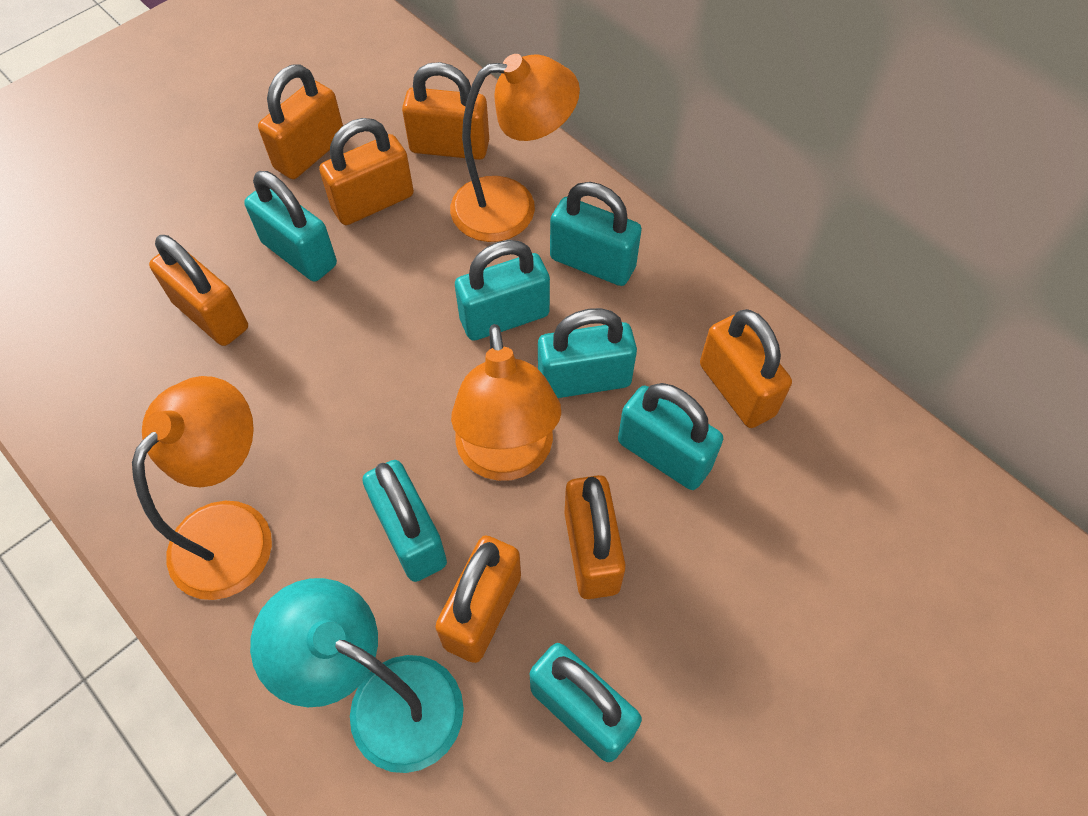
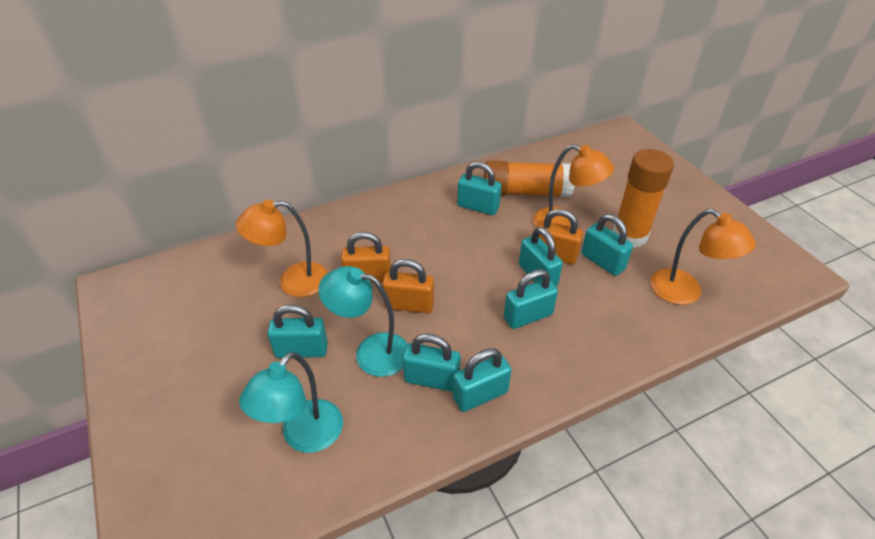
orange glue stick: none = 0 -> [484,160,574,197] [613,149,674,248] = 2
orange padlock: [149,235,248,346] [258,64,343,179] [319,118,414,225] [402,62,489,160] [435,535,521,663] [564,475,626,599] [700,309,792,428] = 7 -> [341,232,391,283] [382,259,434,313] [536,209,583,264] = 3
turquoise lamp: [250,578,464,773] = 1 -> [239,352,343,453] [318,266,407,377] = 2

